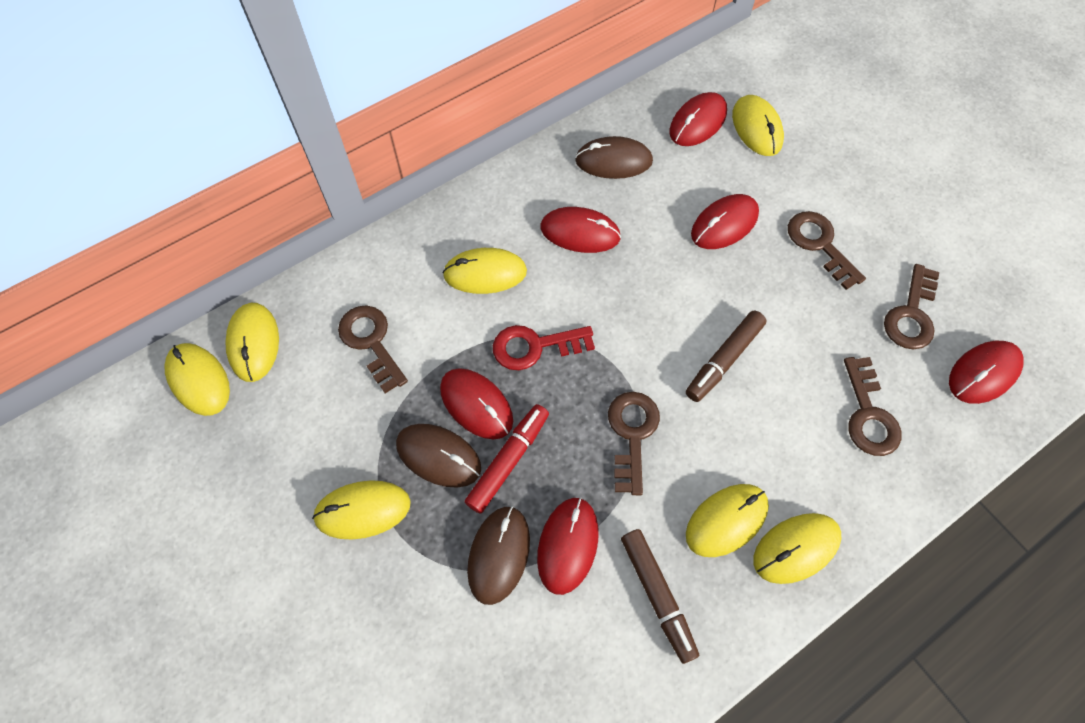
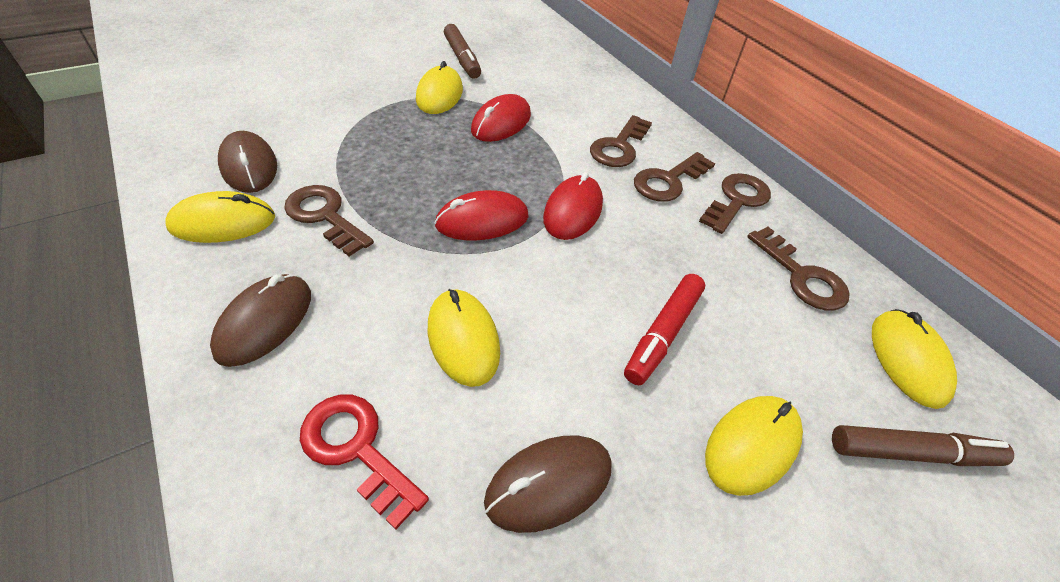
red mouse: [440,368,513,439] [537,497,598,595] [541,207,621,253] [670,92,727,146] [691,194,759,249] [949,341,1024,404] = 6 -> [434,190,529,240] [471,94,531,142] [543,172,603,240] = 3
yellow mouse: [164,343,230,416] [225,303,279,382] [312,480,411,539] [443,248,527,294] [686,484,769,557] [732,95,784,156] [753,513,841,584] = 7 -> [165,191,275,243] [416,61,463,114] [428,289,500,387] [705,396,803,496] [872,309,957,409] = 5

